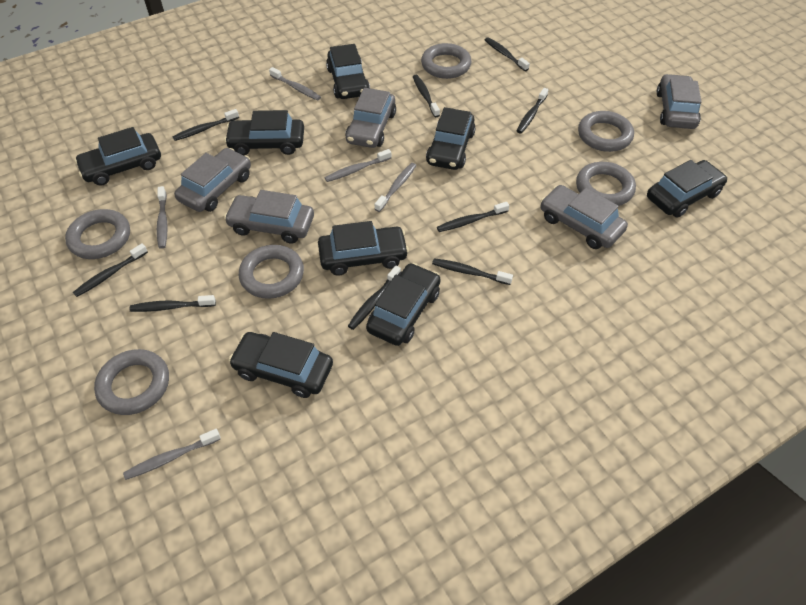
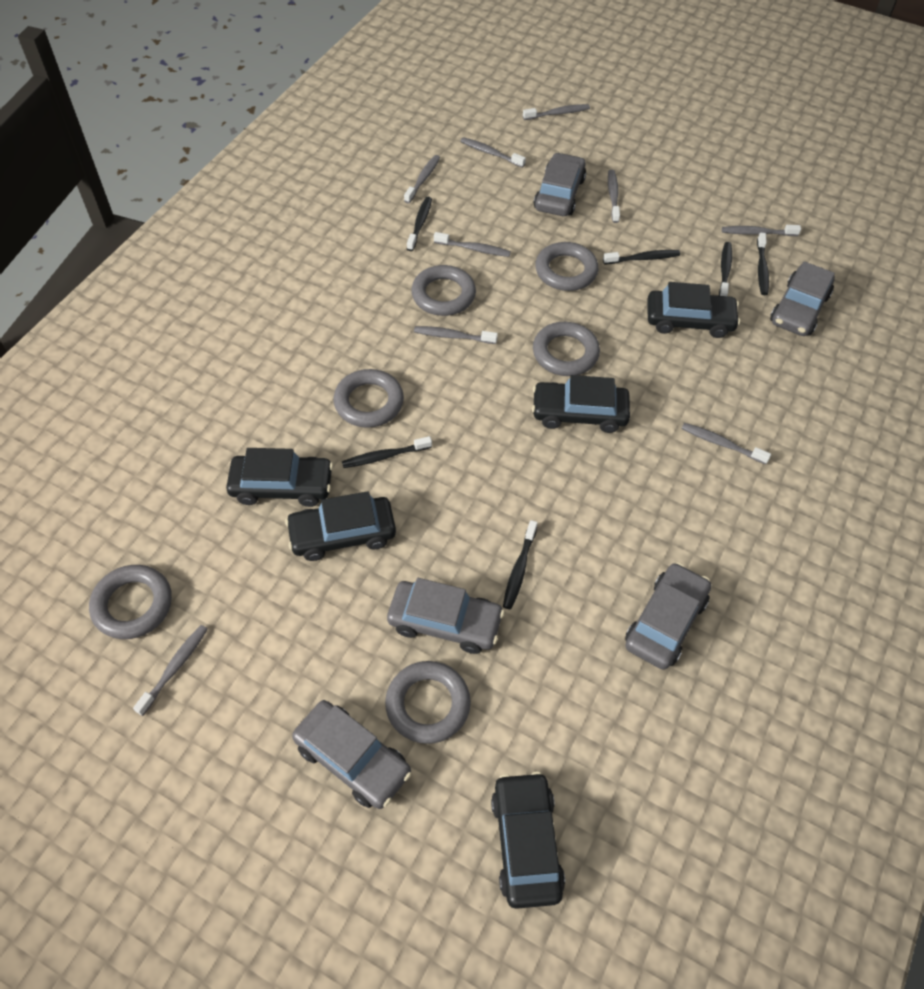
black car: [74,127,161,186] [224,110,304,155] [229,332,333,398] [318,221,409,276] [326,44,370,99] [366,263,441,346] [426,107,476,170] [647,160,727,218] = 8 -> [226,448,333,507] [285,491,396,561] [491,772,565,909] [532,375,630,433] [647,282,740,338] = 5
black toothbrush: [73,243,148,297] [129,295,216,312] [172,109,239,141] [348,266,401,330] [413,75,440,117] [432,258,513,285] [437,202,509,232] [485,37,530,71] [517,88,548,134] = 9 -> [342,436,432,468] [407,197,432,251] [503,520,538,609] [603,250,680,264] [719,242,732,296] [757,233,769,295] = 6
grey toothbrush: [123,429,220,480] [157,186,168,249] [269,67,321,101] [325,149,391,182] [375,163,416,212] = 5 -> [133,625,208,716] [404,155,440,203] [414,326,498,344] [434,232,511,257] [461,137,526,168] [523,104,590,120] [608,170,620,223] [681,423,771,464] [722,225,801,236] = 9

